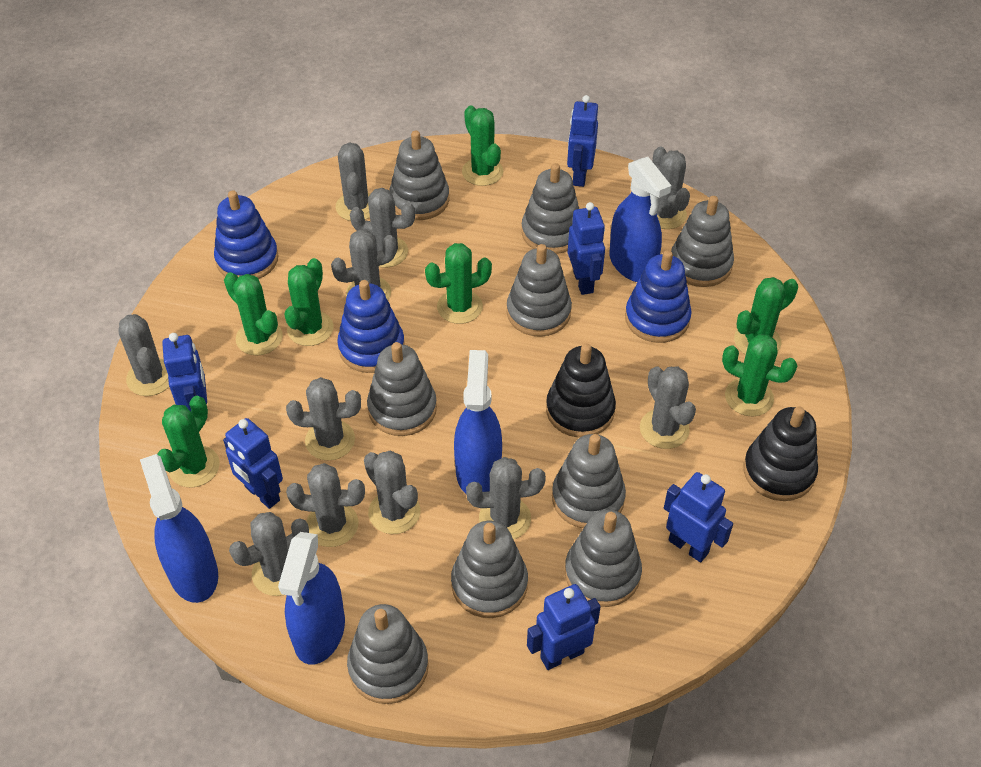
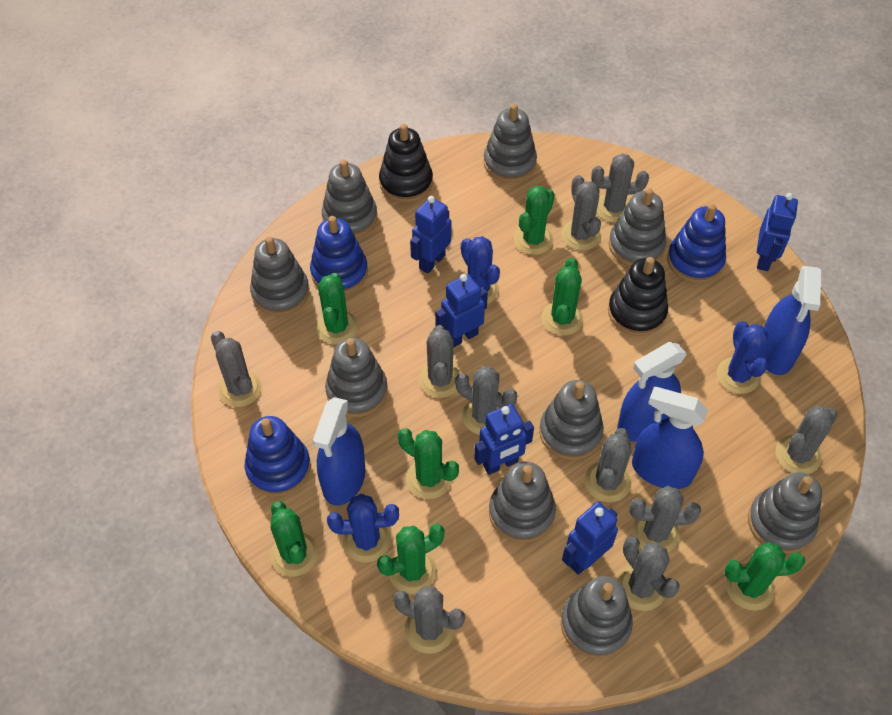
blue cactus: none = 0 -> [327,494,399,563] [461,236,500,304] [717,321,768,394] = 3
blue robot: [162,333,207,411] [223,418,283,509] [527,584,601,670] [567,95,598,187] [568,202,605,295] [664,472,733,562] = 6 -> [410,196,451,274] [435,274,488,348] [474,404,534,475] [562,502,618,575] [757,193,798,271] = 5
grey cactus: [118,314,169,396] [229,512,309,596] [286,377,361,461] [286,463,365,547] [331,229,397,300] [335,142,370,221] [350,188,415,268] [364,451,420,534] [466,457,546,540] [640,366,696,449] [653,146,690,229] = 11 -> [211,331,262,407] [393,586,465,654] [419,325,461,398] [455,366,517,435] [561,175,601,250] [585,428,632,502] [591,154,649,223] [618,536,680,611] [630,486,701,553] [776,406,838,474] = 10

